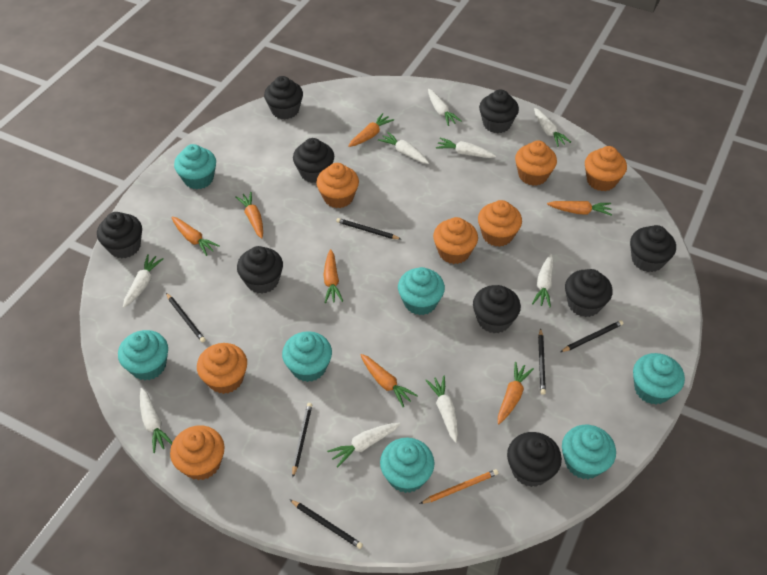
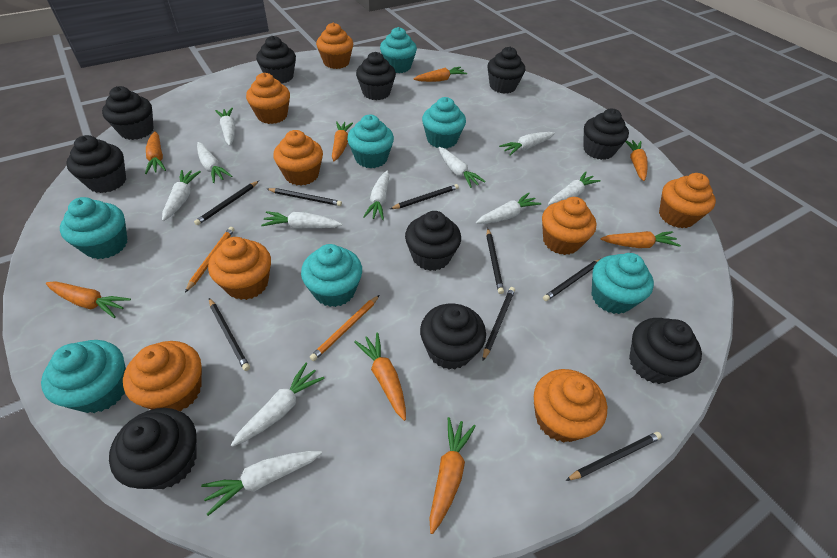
black cupcake: [97,212,142,258] [237,246,283,294] [264,76,303,120] [293,138,334,183] [473,285,521,333] [479,89,519,133] [507,432,562,487] [565,269,612,317] [630,225,676,272] = 9 -> [66,135,126,193] [102,86,154,140] [109,408,197,489] [256,36,296,84] [356,52,396,100] [405,211,461,271] [420,304,486,370] [487,47,525,94] [583,109,629,160] [629,318,702,384] = 10
black pencil: [166,293,206,342] [289,499,363,549] [292,403,312,477] [336,218,401,239] [538,328,546,395] [560,320,624,352] = 6 -> [194,181,259,225] [209,298,250,371] [267,188,342,206] [390,184,459,209] [483,287,515,361] [486,228,504,294] [543,259,600,301] [566,432,662,481] = 8
orange carrot: [171,217,220,256] [235,192,263,239] [324,249,343,303] [348,113,394,147] [361,354,418,407] [498,362,534,424] [547,201,612,216] = 7 -> [46,281,131,318] [145,131,166,174] [332,121,353,161] [354,332,406,421] [413,67,467,82] [429,417,476,534] [601,231,681,248] [626,140,648,181] = 8
orange cupcake: [170,425,225,480] [197,343,247,394] [316,163,359,208] [433,217,478,264] [478,200,522,247] [515,141,557,186] [585,146,627,191] = 7 -> [123,341,202,411] [208,237,271,300] [246,73,290,124] [273,130,323,185] [316,23,353,69] [534,369,607,443] [542,197,596,255] [659,173,716,228] = 8
orange pencil: [420,469,498,504] = 1 -> [185,227,234,292] [310,295,380,361] = 2
white carrot: [123,254,164,308] [140,388,172,453] [327,423,400,467] [378,132,429,164] [426,375,458,443] [428,89,462,126] [436,138,496,158] [532,254,553,307] [534,108,571,147] = 9 -> [162,170,201,221] [197,142,232,183] [201,451,322,516] [215,108,236,146] [231,363,325,447] [261,211,342,229] [363,171,389,220] [439,147,486,188] [476,193,541,224] [499,132,555,155] [548,172,601,205] = 11

